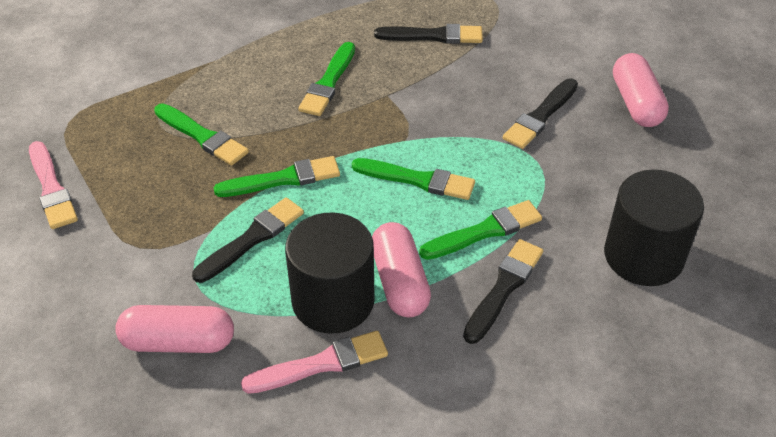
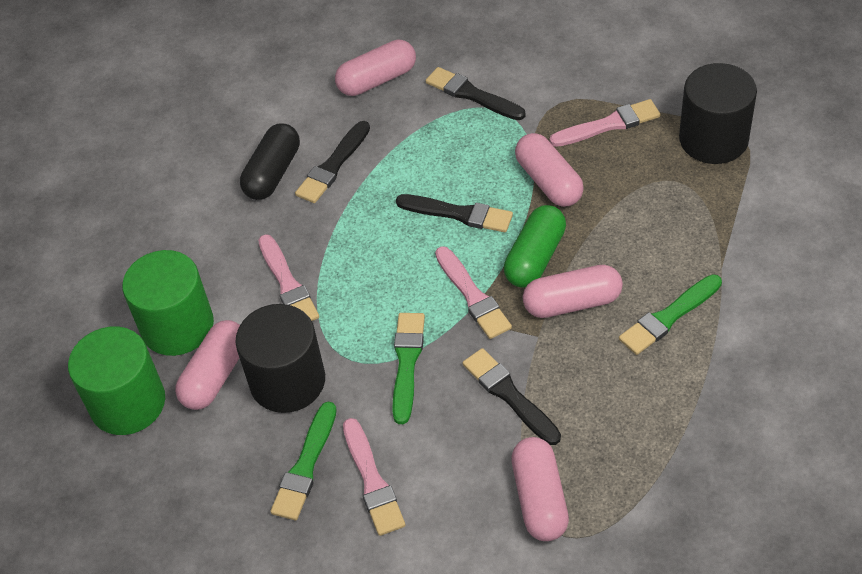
black capsule: none = 0 -> [240,123,300,200] = 1
green brush: [154,103,249,166] [213,156,340,197] [298,42,355,116] [352,158,475,200] [419,200,542,260] = 5 -> [270,402,337,520] [392,313,425,424] [619,274,722,355] = 3
green capsule: none = 0 -> [504,205,566,287] = 1
green cylinder: none = 0 -> [68,327,165,435] [122,250,214,356] = 2
pink brush: [29,141,78,229] [241,331,388,394] = 2 -> [258,234,319,321] [343,418,405,536] [435,246,512,339] [549,99,660,147] = 4
pink capsule: [115,305,234,353] [372,222,431,317] [613,53,669,127] = 3 -> [175,320,240,410] [335,39,416,96] [511,437,569,541] [515,133,584,207] [523,265,623,318] = 5

